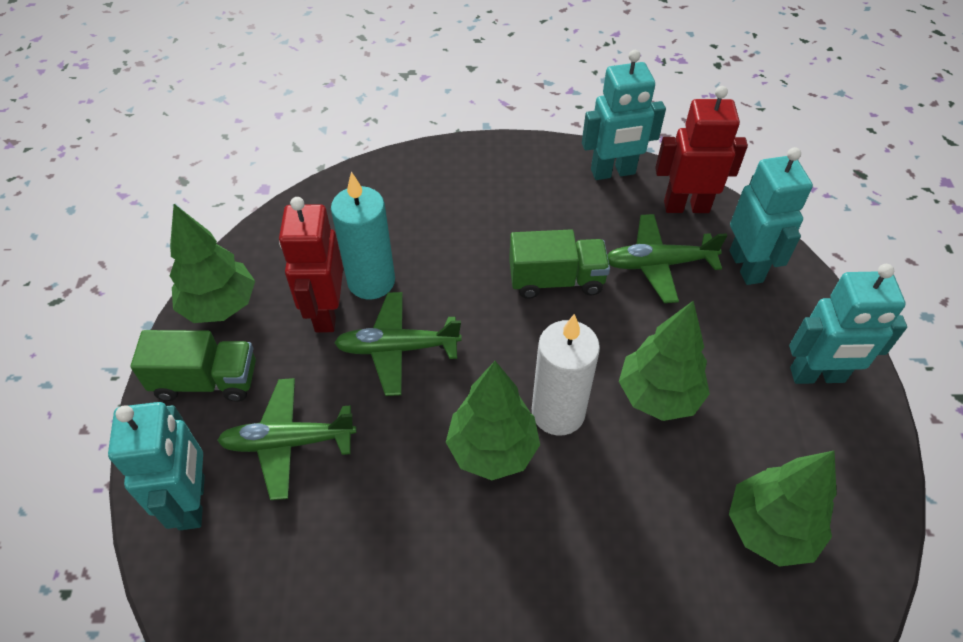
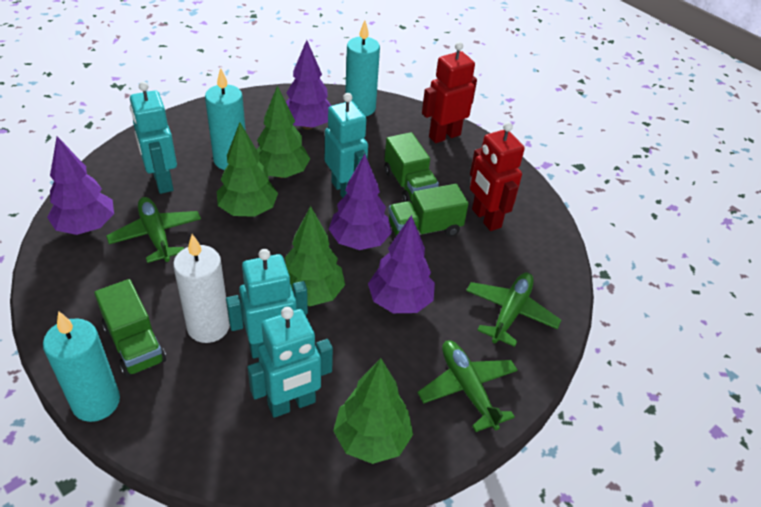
green truck: [130,330,256,402] [509,230,610,299] = 2 -> [94,279,166,377] [385,132,439,203] [388,184,468,237] = 3
purple tree: none = 0 -> [47,136,114,235] [286,40,331,130] [329,154,392,250] [368,215,435,313] = 4
turquoise candle: [331,172,395,299] = 1 -> [43,311,120,422] [205,68,246,170] [345,20,380,116] = 3

